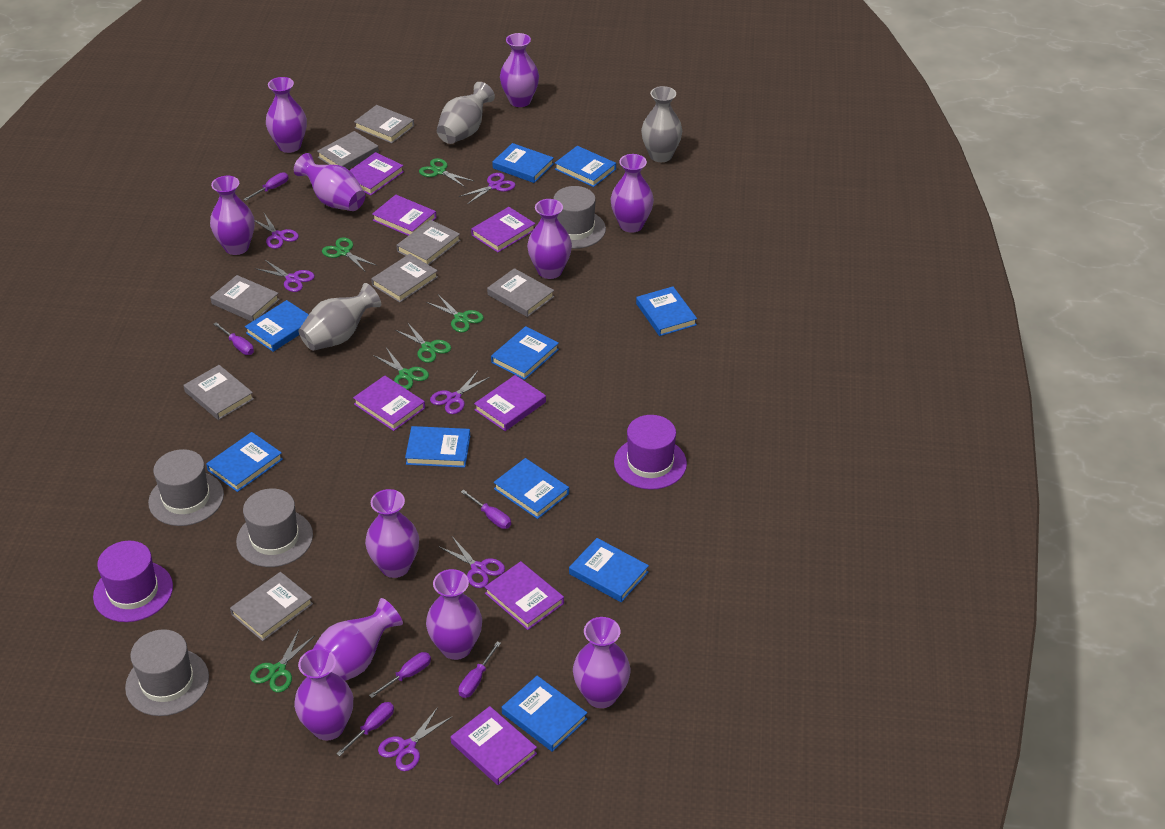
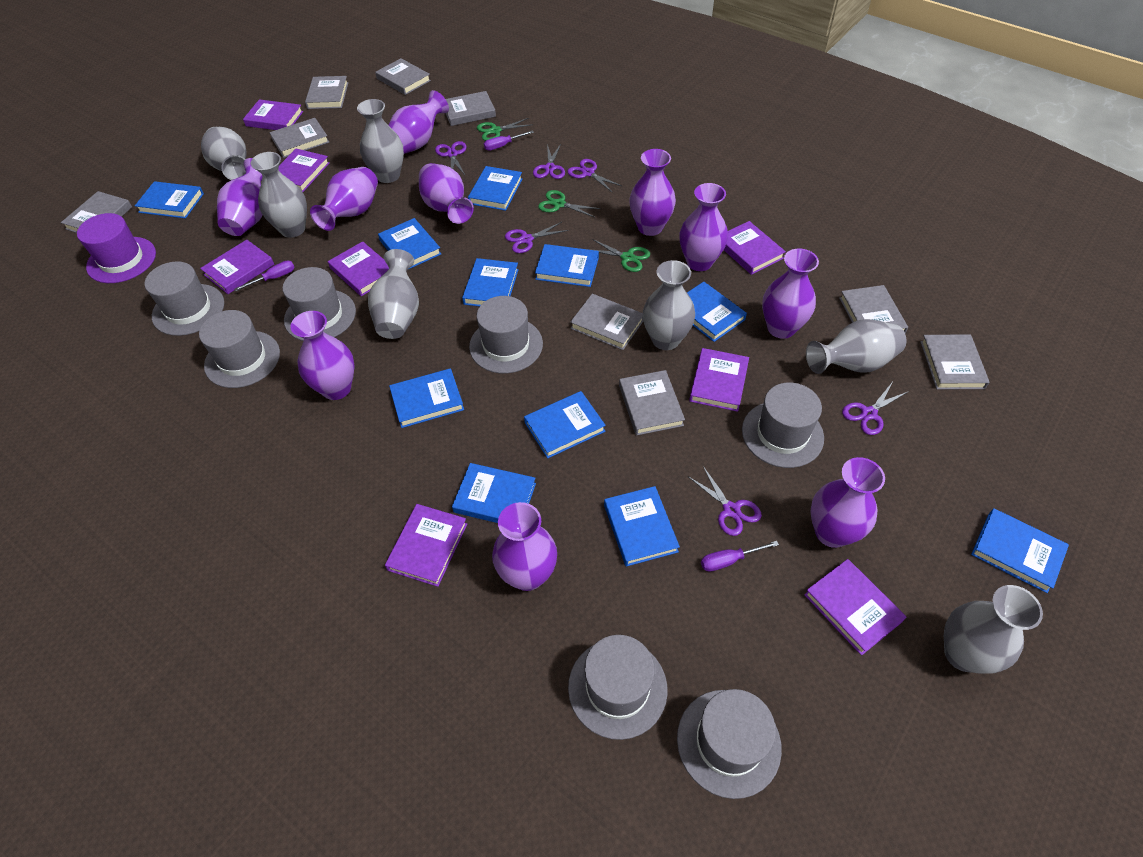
blue book: [206,432,283,492] [245,300,309,352] [405,426,470,468] [491,326,559,380] [492,143,554,183] [493,458,569,519] [502,676,587,752] [555,146,616,187] [569,538,649,602] [636,287,697,336] = 10 -> [135,181,204,219] [378,218,441,269] [389,368,464,428] [452,463,536,523] [462,258,519,307] [468,166,522,211] [524,391,606,459] [535,244,599,287] [604,486,680,567] [687,282,747,342] [971,508,1069,593] = 11
green scissors: [250,630,314,692] [322,237,377,271] [373,348,429,390] [394,322,451,363] [419,158,474,187] [426,295,484,333] = 6 -> [477,118,533,141] [538,190,600,217] [588,239,650,272] = 3
grey book: [184,365,254,420] [210,275,280,322] [230,572,313,641] [317,131,379,169] [354,105,414,143] [371,254,438,303] [396,219,461,265] [487,268,554,317] = 8 -> [61,191,132,233] [270,118,329,158] [305,76,348,109] [375,58,431,95] [446,91,496,126] [570,294,643,350] [619,370,685,435] [839,285,908,333] [920,334,990,390] = 9
grey hat: [125,629,209,716] [148,449,224,526] [236,488,313,567] [553,186,606,249] = 4 -> [145,261,224,336] [199,310,280,388] [282,267,356,341] [469,296,543,373] [568,635,668,740] [677,689,782,799] [742,382,824,468] = 7
grey vase: [298,283,381,351] [437,82,495,144] [641,86,682,162] = 3 -> [201,127,247,180] [251,152,307,238] [357,99,404,183] [368,249,419,339] [643,260,695,350] [806,319,906,374] [944,585,1043,674] = 7
purple book: [349,152,404,195] [353,375,425,431] [372,195,436,236] [451,706,537,785] [471,207,535,252] [474,375,546,431] [485,561,564,630] = 7 -> [200,240,274,294] [243,99,303,130] [278,149,330,192] [328,241,389,296] [385,504,467,587] [689,348,749,412] [724,221,786,275] [804,559,906,655] = 8
purple hat: [93,541,173,622] [614,415,687,490] = 2 -> [77,213,156,283] = 1
purple screwdriver: [214,322,254,355] [243,172,289,201] [336,702,394,756] [369,652,431,698] [458,641,501,698] [461,490,511,529] = 6 -> [234,260,295,291] [484,130,534,150] [701,541,779,572] = 3
purple vase: [210,176,255,255] [266,77,307,153] [294,153,365,211] [294,648,353,741] [313,598,403,681] [365,489,419,578] [426,569,482,660] [500,33,539,107] [527,199,572,279] [573,617,630,708] [611,154,654,232] = 11 -> [217,158,263,236] [290,311,355,400] [310,167,378,231] [388,90,449,154] [419,163,474,224] [492,502,557,591] [629,149,676,236] [680,183,728,271] [762,249,819,339] [810,457,885,548] = 10

